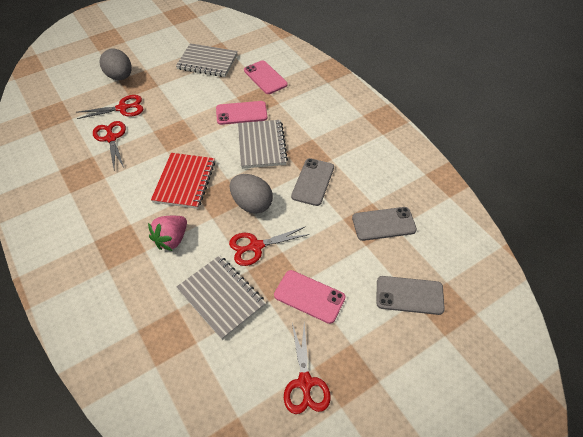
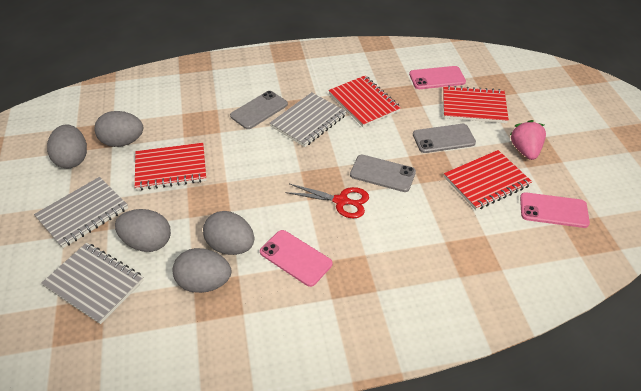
grey egg: [99,49,132,80] [230,174,273,214] = 2 -> [47,124,87,168] [94,111,143,147] [115,209,171,252] [172,248,231,293] [203,211,254,255] = 5
red notebook: [151,153,215,209] = 1 -> [135,143,206,190] [328,76,401,127] [443,85,509,123] [444,150,532,210] = 4
red scissors: [76,95,143,119] [93,121,126,168] [229,226,310,266] [284,323,331,414] = 4 -> [286,184,369,218] = 1

